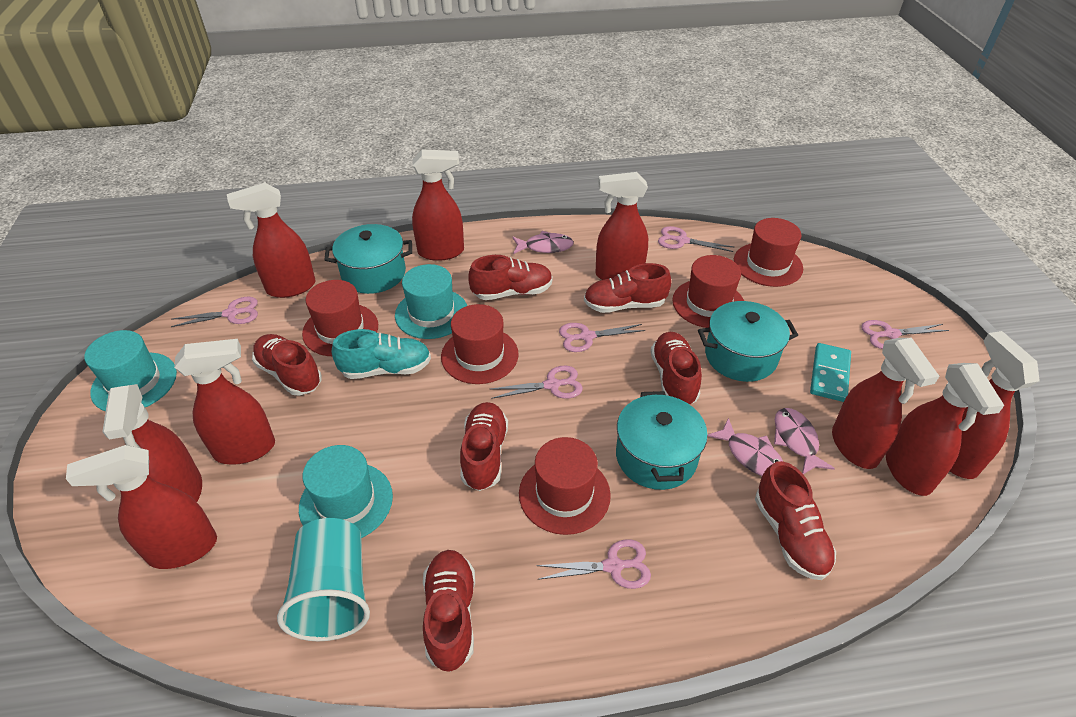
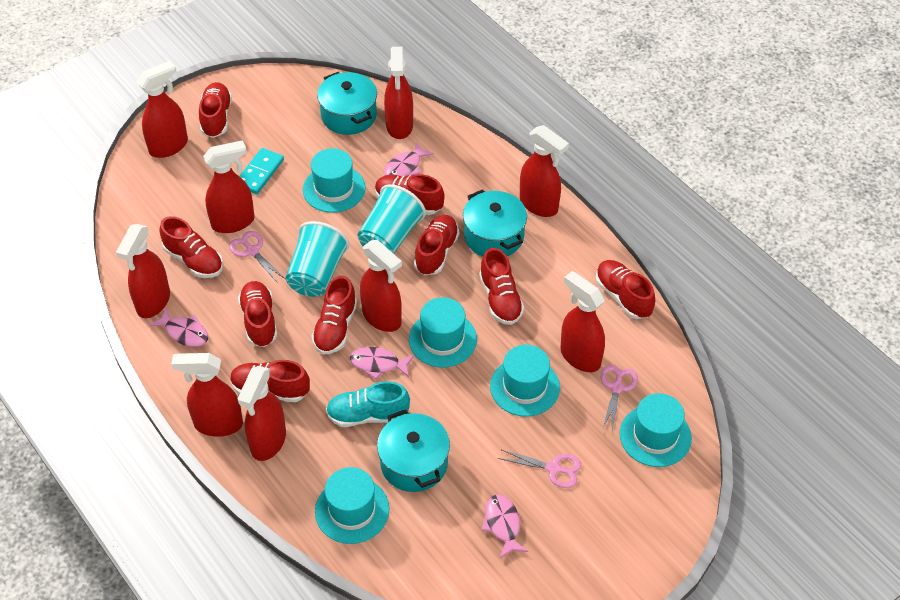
pink fish: [512,231,574,254] [708,418,783,476] [774,408,835,474] = 3 -> [149,307,208,347] [350,347,414,380] [384,142,434,176] [481,494,528,558] = 4
pink scissors: [171,297,258,327] [491,365,583,399] [536,539,651,589] [559,323,645,352] [658,226,734,252] [861,320,949,349] = 6 -> [229,231,285,283] [498,449,581,488] [601,365,638,431] = 3
red hat: [302,280,378,356] [441,304,519,384] [519,437,611,535] [672,255,744,328] [734,218,803,287] = 5 -> none = 0
red shoe: [252,334,322,396] [423,550,475,672] [460,402,508,491] [468,255,553,300] [584,263,671,313] [651,332,702,405] [755,461,836,580] = 7 -> [159,216,223,278] [199,82,232,138] [230,360,310,402] [238,281,277,347] [311,276,357,354] [375,174,445,215] [414,215,459,275] [479,248,524,325] [596,260,655,319] = 9
turquoise cup: [277,518,370,641] = 1 -> [286,221,350,297] [357,184,426,254] = 2
turquoise hat: [84,330,177,411] [299,445,393,538] [395,264,467,339] = 3 -> [303,148,365,213] [315,467,389,544] [409,297,477,367] [490,345,560,417] [620,393,692,467] = 5

